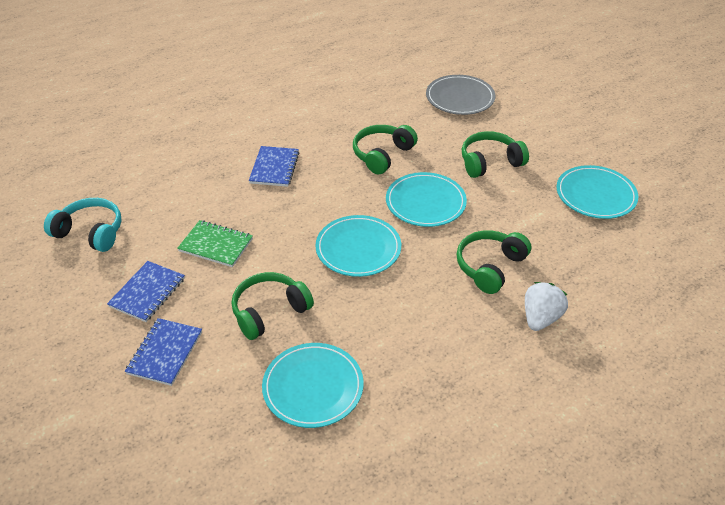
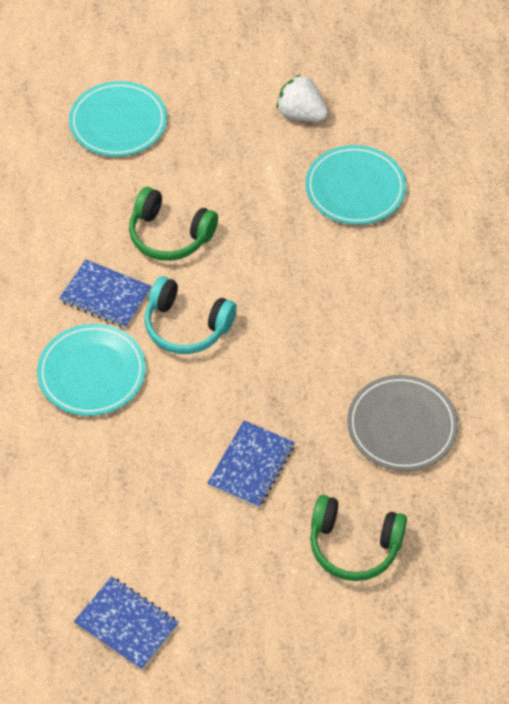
green headphones: [232,272,314,340] [353,125,418,174] [456,230,531,294] [462,131,529,178] = 4 -> [129,187,218,261] [310,495,407,581] = 2
green notebook: [177,220,253,267] = 1 -> none = 0
turquoise plate: [262,343,364,428] [315,215,401,277] [386,172,467,227] [556,165,638,219] = 4 -> [37,324,146,416] [69,81,167,156] [305,145,406,225] = 3

